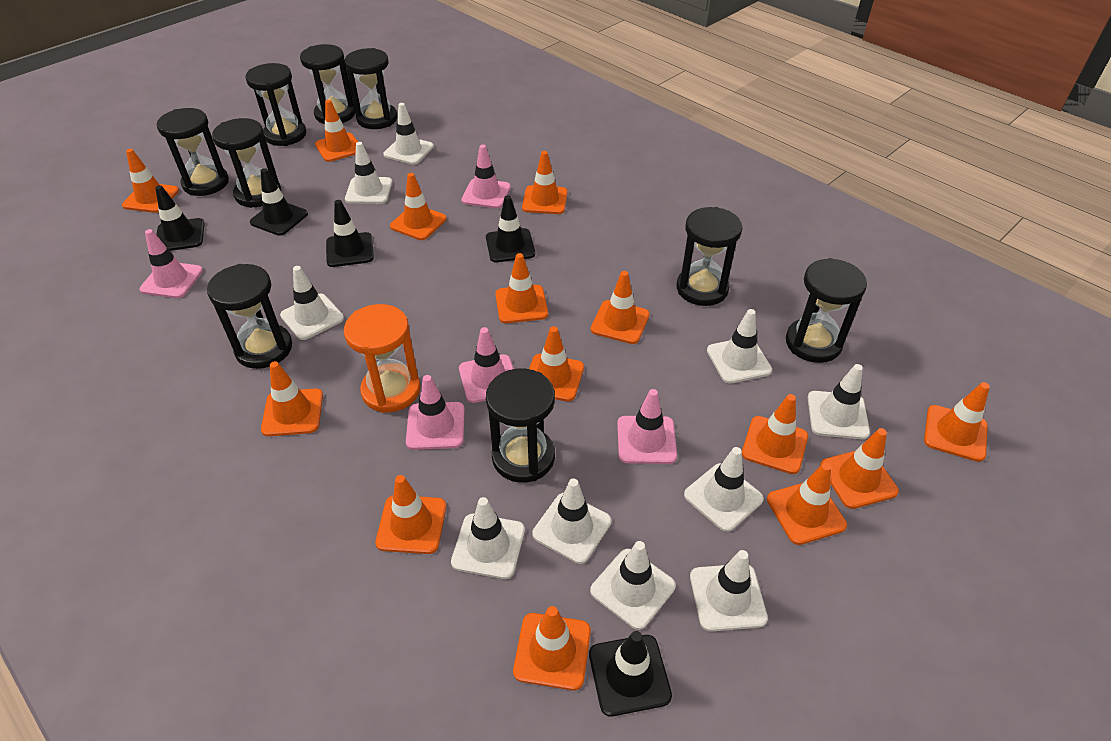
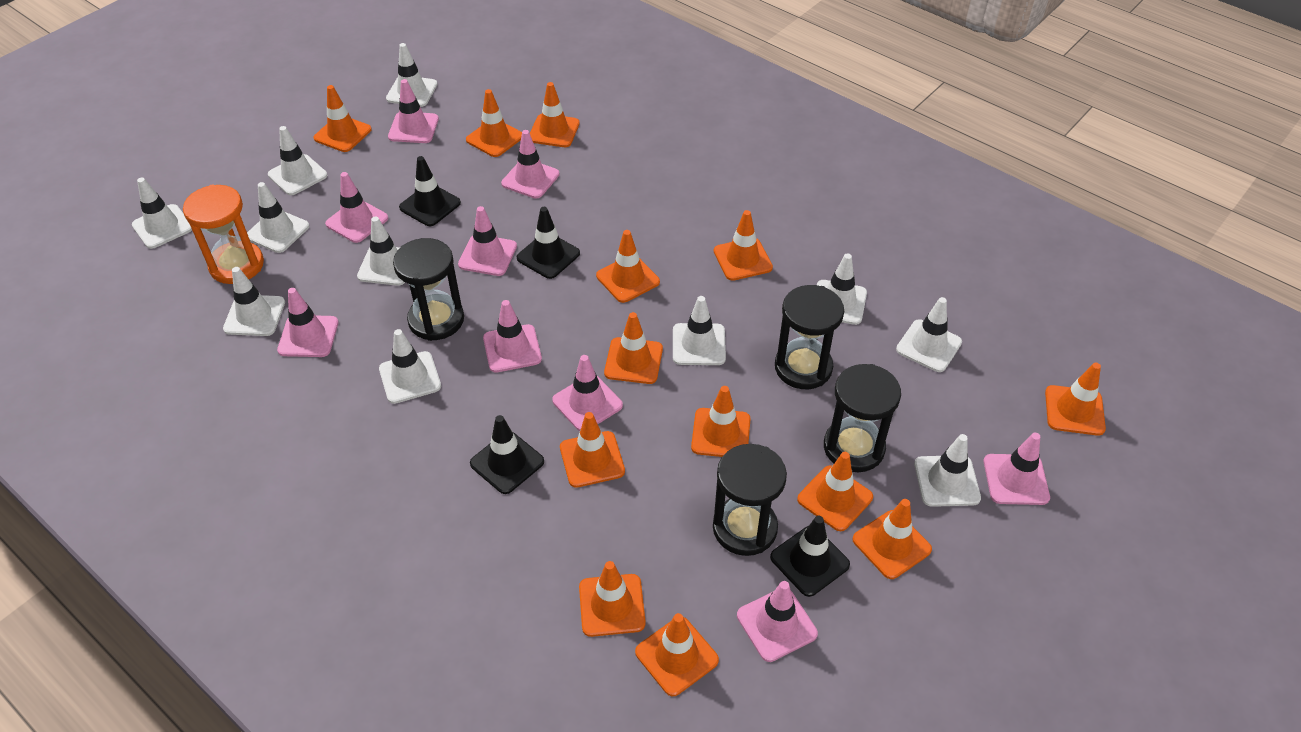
black hourglass: [157,108,229,196] [207,264,292,369] [212,118,281,208] [245,63,306,146] [300,44,355,124] [345,48,397,129] [486,369,555,483] [677,207,742,306] [786,258,867,363] = 9 -> [393,238,464,341] [713,444,787,556] [775,285,844,389] [824,364,901,472] = 4
black traffic cone: [155,185,205,251] [250,168,308,236] [326,200,374,267] [486,195,535,262] [589,631,672,716] = 5 -> [399,156,461,226] [470,415,544,494] [517,207,580,279] [770,516,850,597] = 4
orange traffic cone: [122,149,179,213] [261,361,323,436] [315,100,358,162] [375,475,446,554] [390,173,447,240] [495,253,548,323] [513,606,591,691] [522,151,567,214] [529,326,584,401] [591,271,650,344] [742,394,808,474] [767,463,847,545] [820,428,899,509] [924,382,990,462] = 14 -> [313,85,372,152] [466,89,522,157] [530,82,580,147] [560,412,625,488] [579,561,646,637] [596,230,660,303] [604,312,663,384] [635,613,719,696] [691,386,751,457] [714,210,773,281] [797,452,873,531] [853,499,932,579] [1045,363,1106,436] = 13
pink traffic cone: [139,229,203,298] [406,375,465,450] [459,327,514,403] [461,145,511,208] [617,389,677,464] = 5 -> [277,288,339,357] [325,172,388,243] [388,79,439,143] [458,206,517,276] [483,300,542,372] [501,130,560,199] [552,355,623,431] [737,581,818,662] [984,433,1050,505] = 9
white traffic cone: [280,266,344,340] [345,142,392,204] [383,103,434,165] [451,497,525,579] [532,478,612,564] [590,541,676,630] [684,447,764,532] [690,550,768,632] [707,309,772,384] [808,364,870,440] = 10 -> [132,178,192,249] [223,267,285,336] [247,182,310,253] [268,126,327,195] [357,217,405,286] [379,329,441,404] [386,43,438,107] [673,296,726,365] [817,253,867,325] [896,297,962,372] [914,434,981,507] = 11

